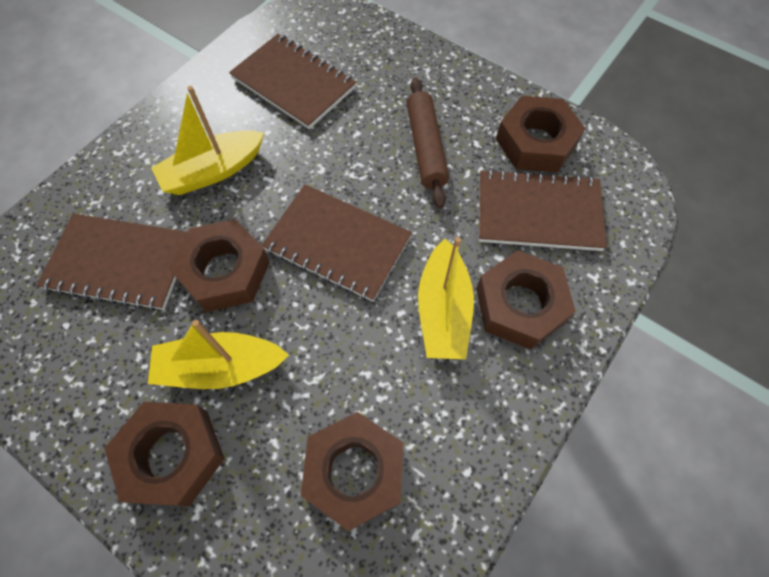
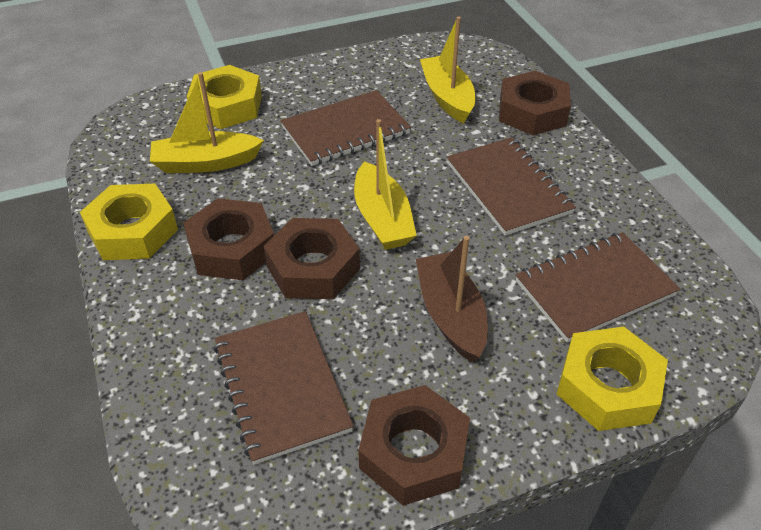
brown boat: none = 0 -> [416,236,488,362] = 1
brown nut: [104,402,225,507] [168,219,270,312] [301,412,403,531] [476,250,576,349] [496,96,585,173] = 5 -> [183,198,274,280] [264,218,360,299] [358,385,470,506] [499,71,571,135] = 4
brown rolling pin: [407,77,449,209] = 1 -> none = 0
yellow nut: none = 0 -> [80,184,178,260] [187,65,262,129] [557,327,668,431] = 3

